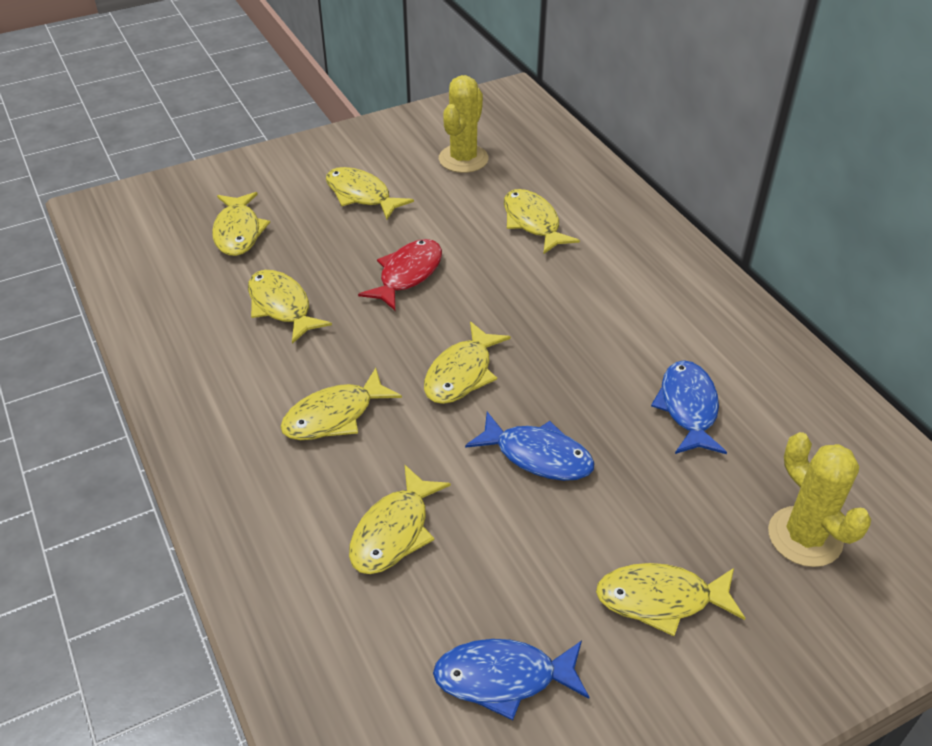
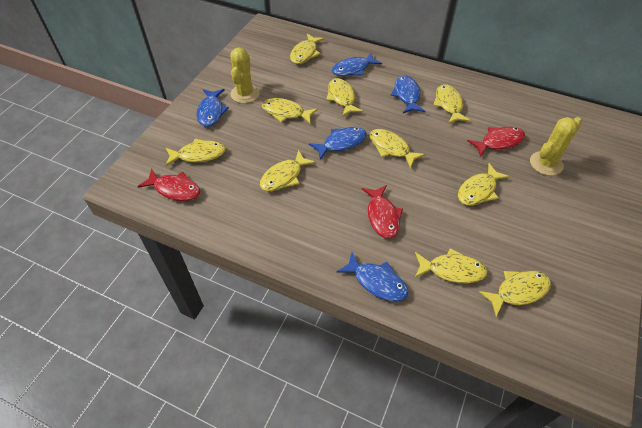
blue fish: [433,639,589,720] [465,412,595,481] [651,360,727,454] = 3 -> [197,89,229,127] [309,127,367,160] [332,53,382,76] [337,252,408,301] [391,75,425,113] = 5
red fish: [358,239,442,310] = 1 -> [137,169,200,201] [362,185,403,238] [467,126,525,157] = 3
yellow fish: [212,192,270,256] [248,270,332,344] [280,368,402,440] [326,167,414,220] [349,465,451,574] [424,321,511,404] [504,189,580,254] [596,563,745,636] = 8 -> [165,139,226,166] [260,150,316,191] [262,98,318,124] [290,34,325,64] [326,78,363,117] [369,129,425,169] [415,248,488,283] [433,84,471,124] [458,163,510,206] [479,270,551,317] = 10

